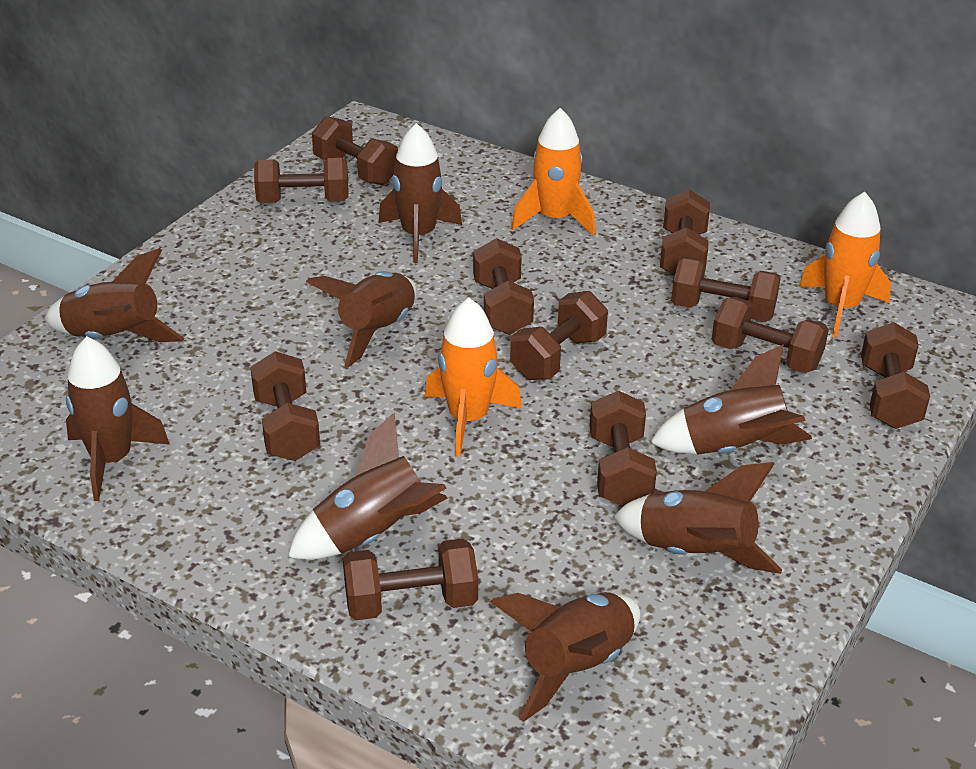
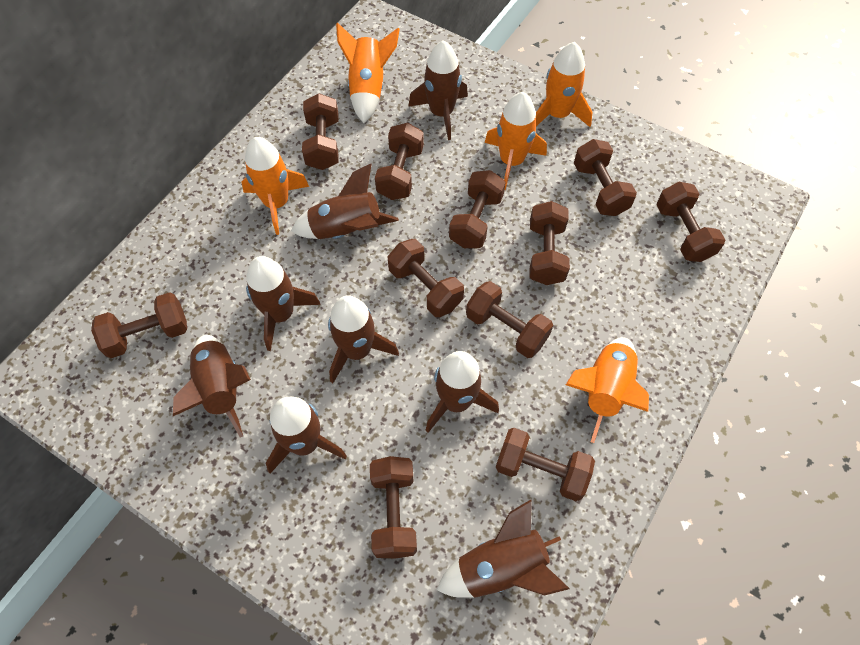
orange rocket: [425,298,522,457] [511,108,595,236] [799,192,891,337] = 3 -> [242,137,309,235] [336,23,400,123] [484,92,547,190] [536,42,593,127] [566,337,649,443] = 5

